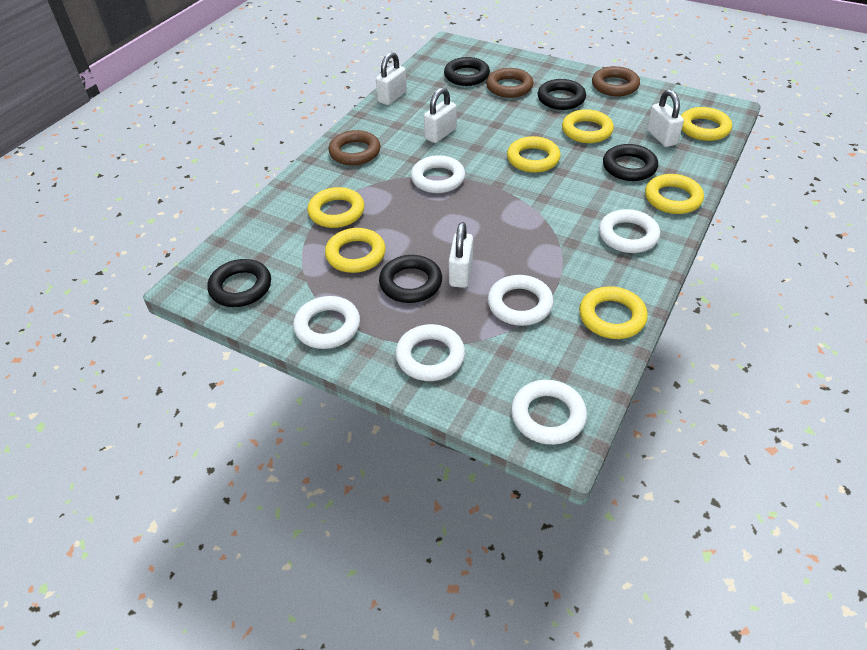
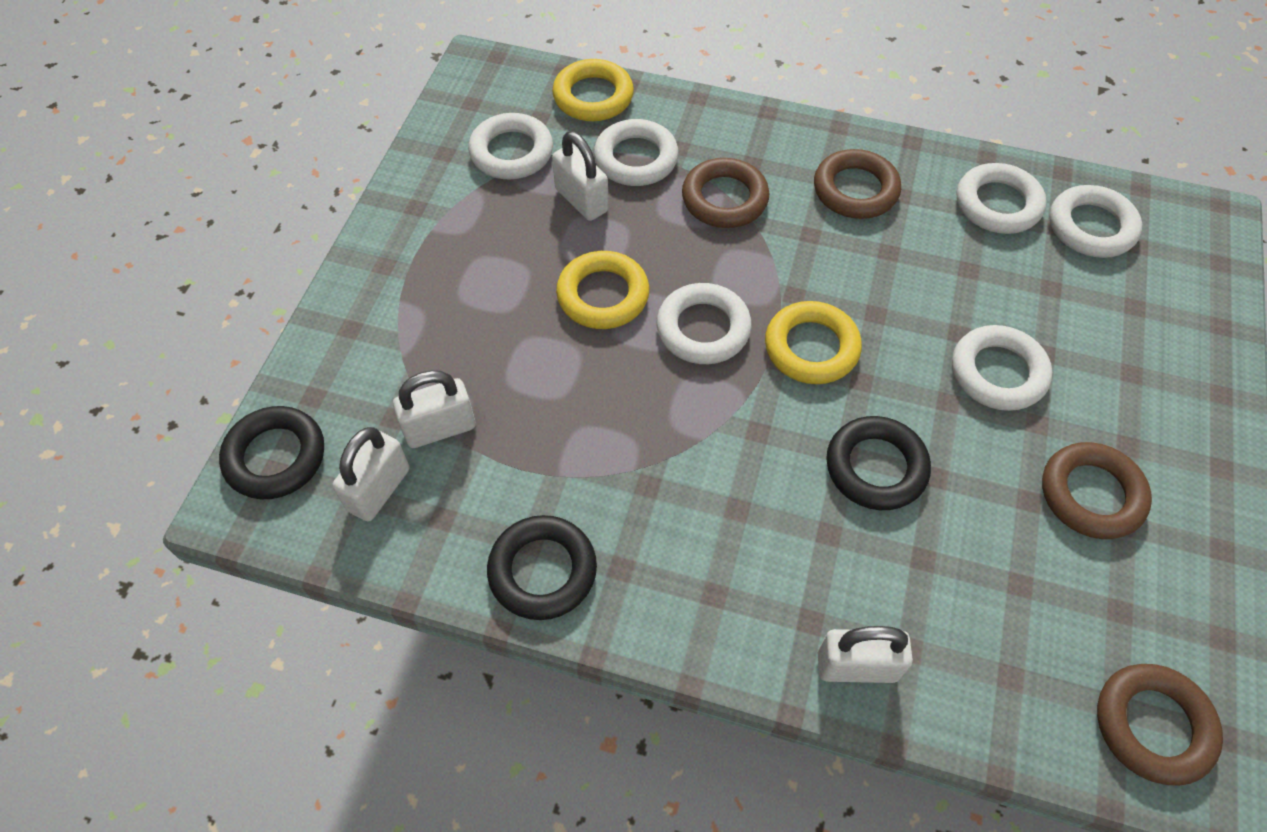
black ring: [207,259,271,307] [379,255,442,303] [444,57,490,86] [538,79,586,110] [603,144,658,181] = 5 -> [219,406,324,499] [487,515,597,620] [826,416,931,510] = 3
brown ring: [329,130,380,165] [486,68,534,98] [592,66,640,96] = 3 -> [682,158,769,228] [814,149,901,219] [1042,442,1152,539] [1097,664,1223,786] = 4
yellow ring: [307,187,365,228] [325,228,386,273] [507,136,561,173] [562,109,614,143] [579,286,648,339] [645,174,704,214] [681,107,732,141] = 7 -> [552,59,634,121] [556,251,649,329] [765,301,862,384] = 3

